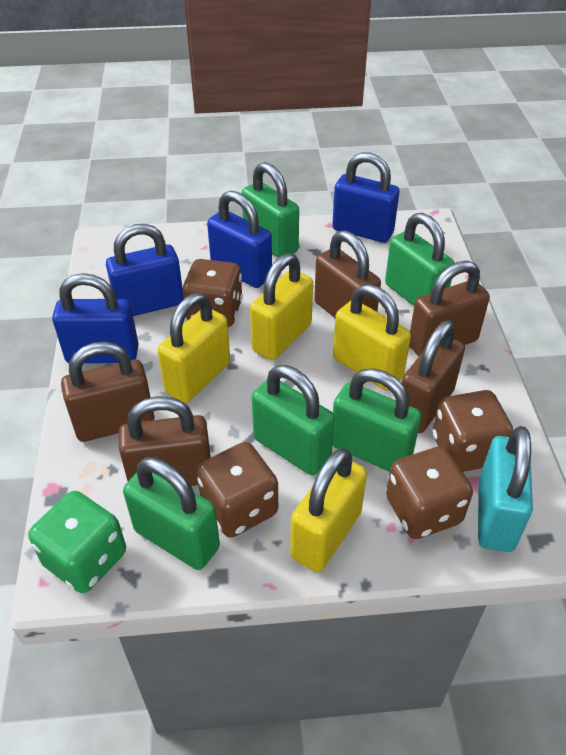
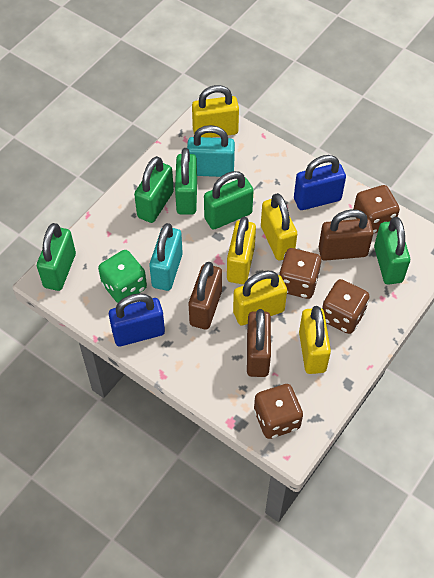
blue padlock: [52,273,139,363] [106,224,184,316] [207,191,272,288] [332,152,399,243] = 4 -> [109,293,165,346] [294,155,346,210] = 2
brown padlock: [61,342,154,442] [119,396,211,486] [314,230,381,318] [402,320,465,433] [409,261,490,357] = 5 -> [189,262,222,329] [247,309,271,377] [319,209,374,261] = 3
turquoise padlock: [478,426,533,552] = 1 -> [149,223,183,291] [187,125,235,177] = 2
yellow padlock: [157,293,230,403] [250,253,313,360] [290,448,367,572] [333,284,411,390] = 4 -> [192,85,239,138] [227,217,256,284] [233,271,287,325] [261,193,297,261] [299,306,331,374] = 5

